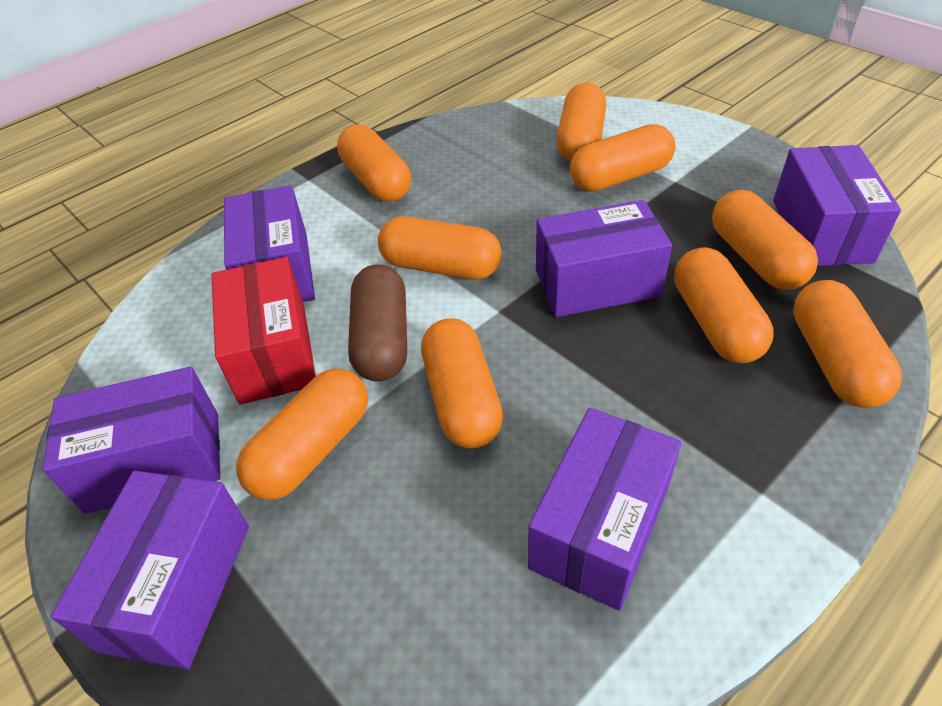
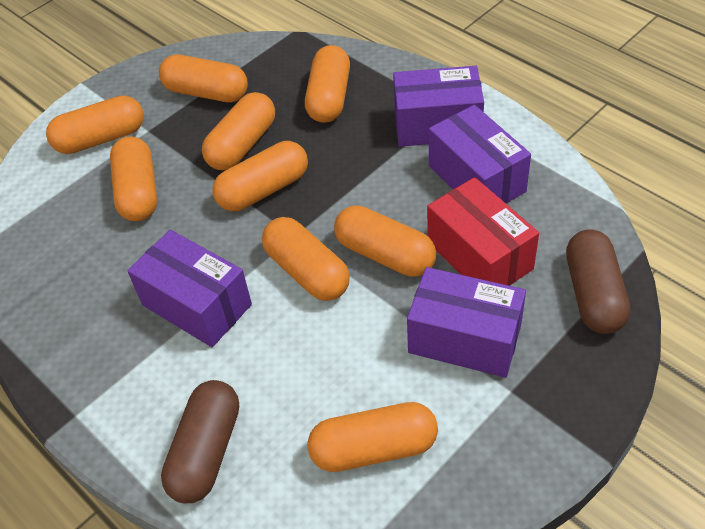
brown capsule: [348,264,407,381] = 1 -> [161,380,239,503] [566,229,630,334] = 2
purple box: [43,367,220,514] [50,471,249,669] [224,185,315,302] [528,408,681,611] [536,200,672,317] [773,145,901,266] = 6 -> [127,230,252,347] [393,66,484,147] [407,267,526,378] [429,105,531,204] = 4

